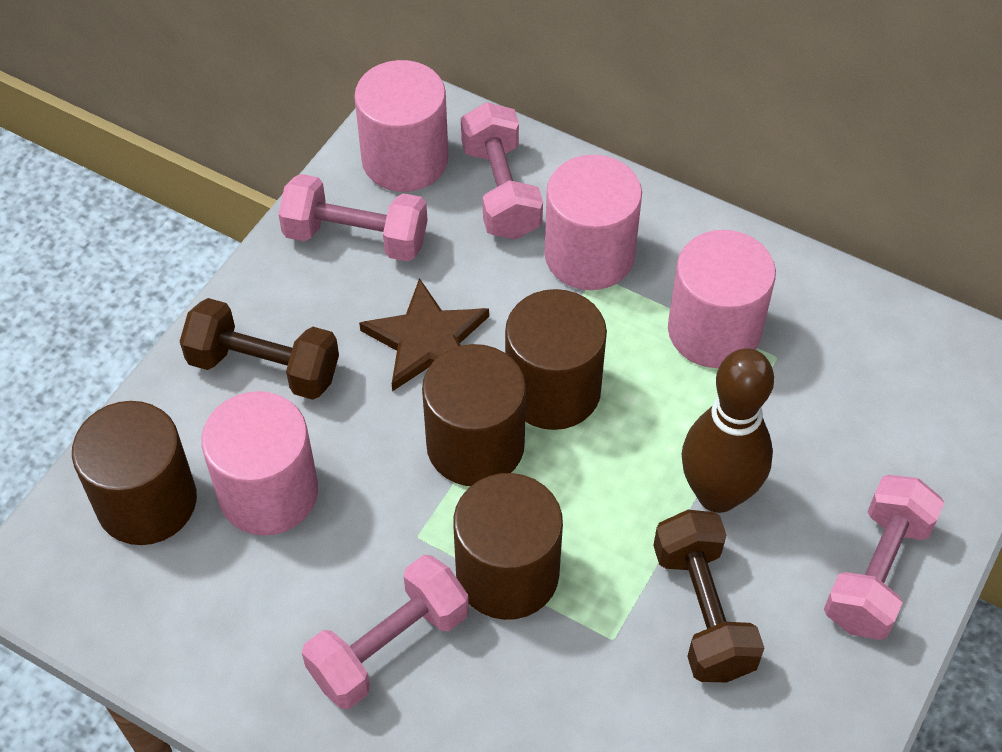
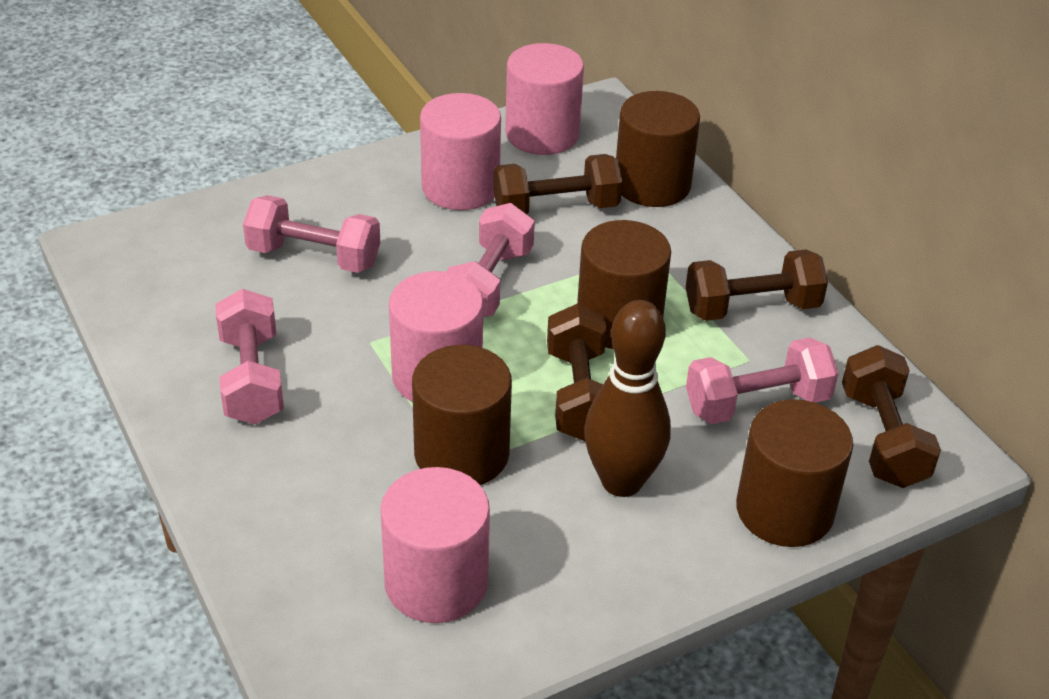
brown dumbbell: [180,298,339,400] [653,510,764,682] = 2 -> [493,154,622,214] [547,304,607,442] [686,250,828,321] [842,345,941,488] = 4
brown star: [359,278,489,392] = 1 -> none = 0

